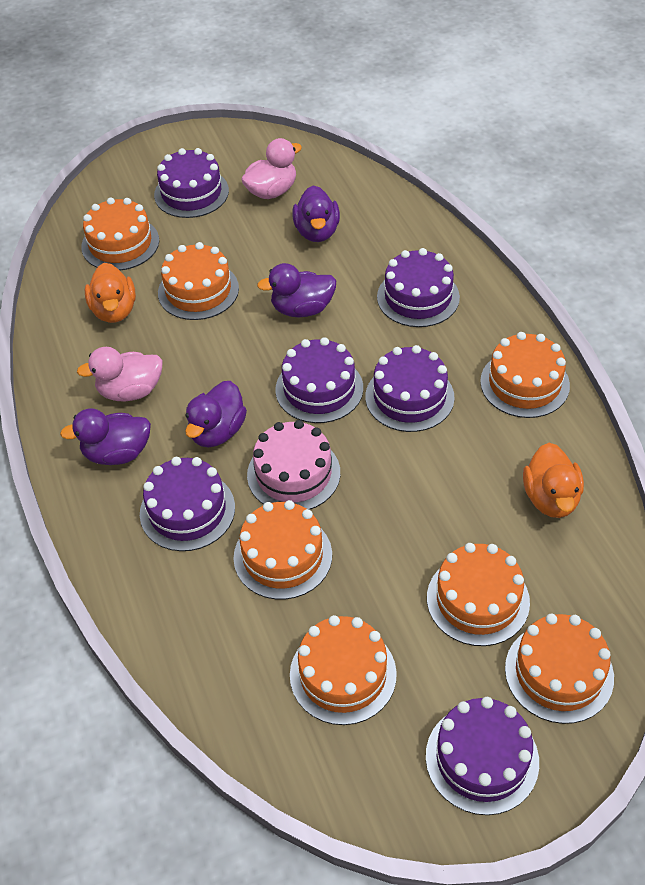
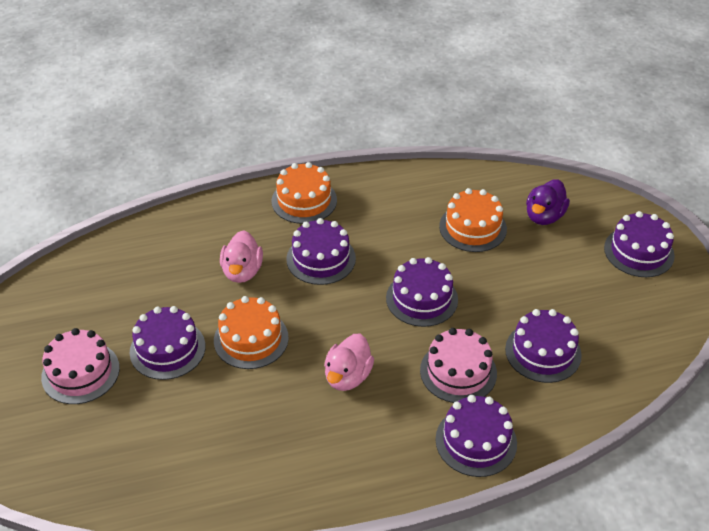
orange cake: [81,197,159,270] [158,242,239,320] [233,500,332,600] [290,615,397,725] [427,543,530,646] [480,332,570,418] [505,614,614,724] = 7 -> [214,296,289,369] [271,162,337,224] [439,188,507,252] = 3
orange duck: [85,263,136,323] [523,443,584,518] = 2 -> none = 0
pink cake: [247,420,340,510] = 1 -> [41,328,120,404] [420,328,497,403] = 2
purple duck: [60,408,151,465] [185,381,247,447] [257,263,336,317] [292,185,340,242] = 4 -> [526,179,570,225] = 1

